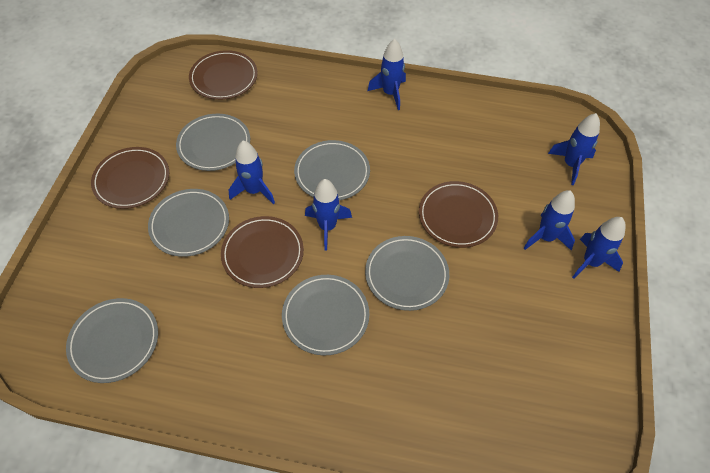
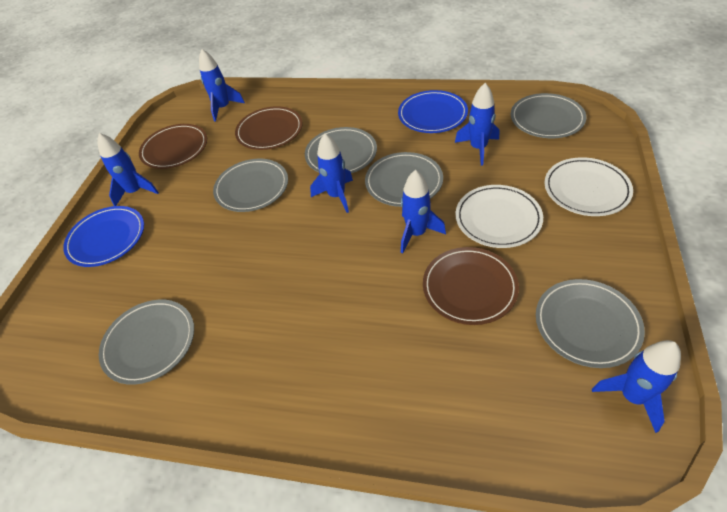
blue plate: none = 0 -> [63,206,144,267] [398,90,468,133] = 2
brown plate: [91,147,169,209] [189,50,258,100] [221,216,304,288] [419,181,498,248] = 4 -> [139,124,207,169] [235,106,303,150] [423,247,519,325] = 3
white plate: none = 0 -> [456,185,543,248] [544,157,633,216] = 2

